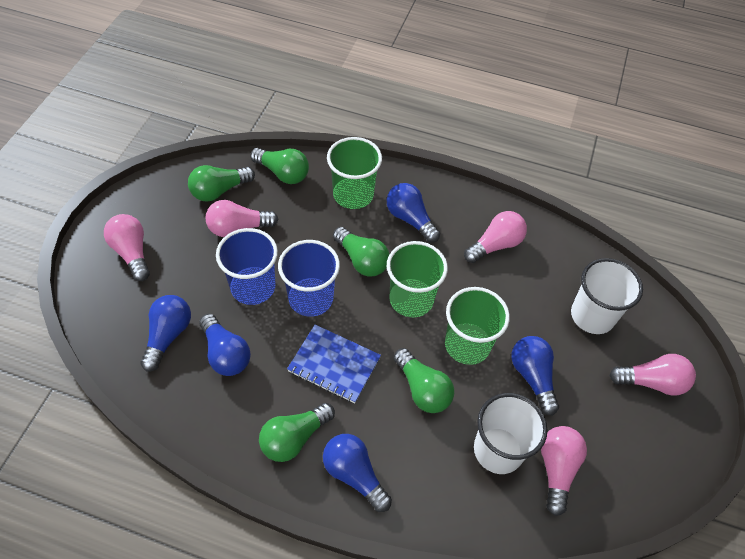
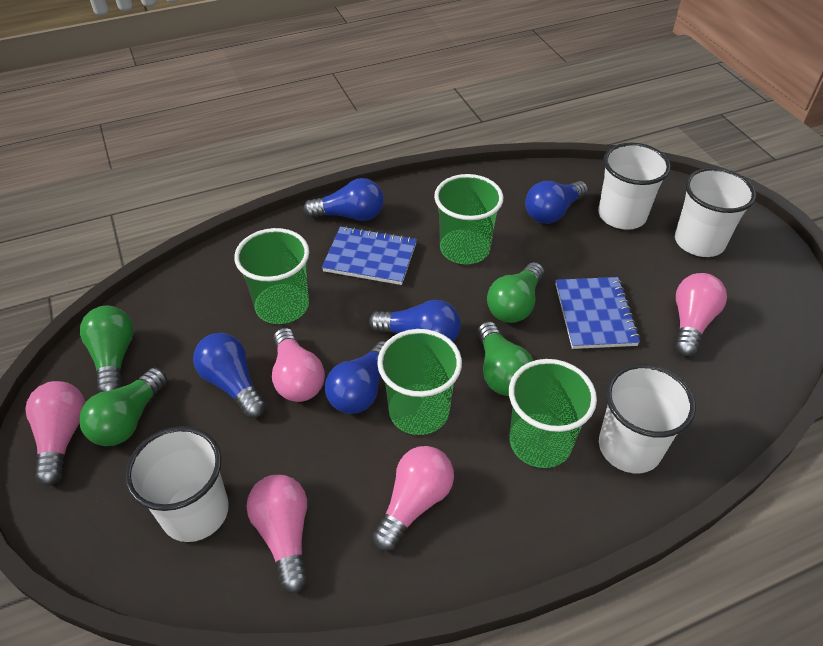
blue cup: [216,228,278,305] [278,240,340,317] = 2 -> none = 0
blue notebook: [287,325,381,403] = 1 -> [322,226,417,285] [555,277,640,349] = 2
green cup: [327,137,382,209] [387,241,448,317] [445,287,510,365] = 3 -> [234,228,309,324] [377,329,462,435] [434,174,503,264] [509,359,597,468] = 4
green light bulb: [188,165,255,202] [250,148,309,184] [259,403,335,462] [333,227,389,277] [394,348,454,413] = 5 -> [79,368,167,446] [80,306,134,393] [477,321,534,396] [487,262,544,323] = 4
white cup: [474,393,548,474] [571,258,643,334] = 2 -> [125,426,229,542] [598,143,671,230] [599,364,696,473] [675,167,756,257] = 4

